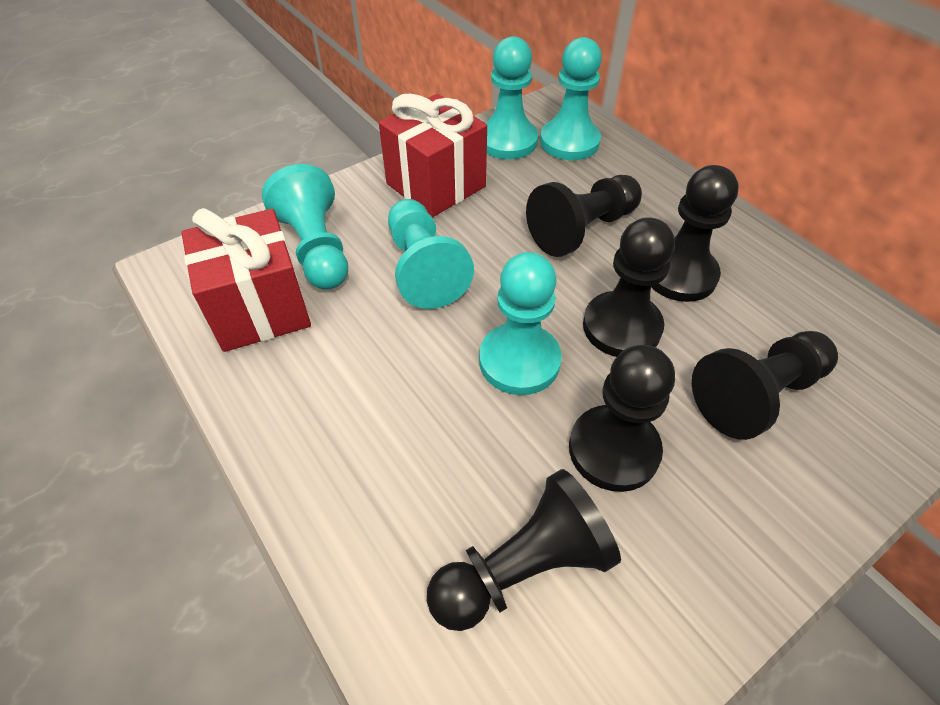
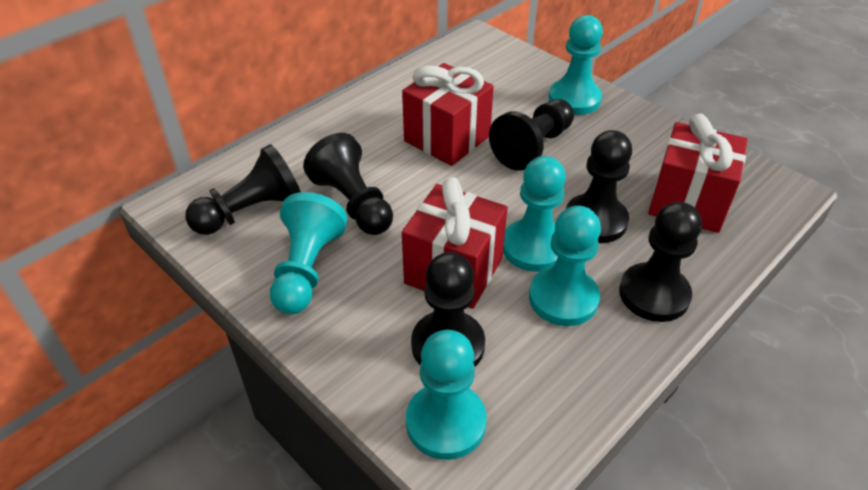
red gift: [181,208,311,352] [379,94,487,217] = 2 -> [402,63,494,166] [402,177,507,309] [648,114,748,233] = 3

